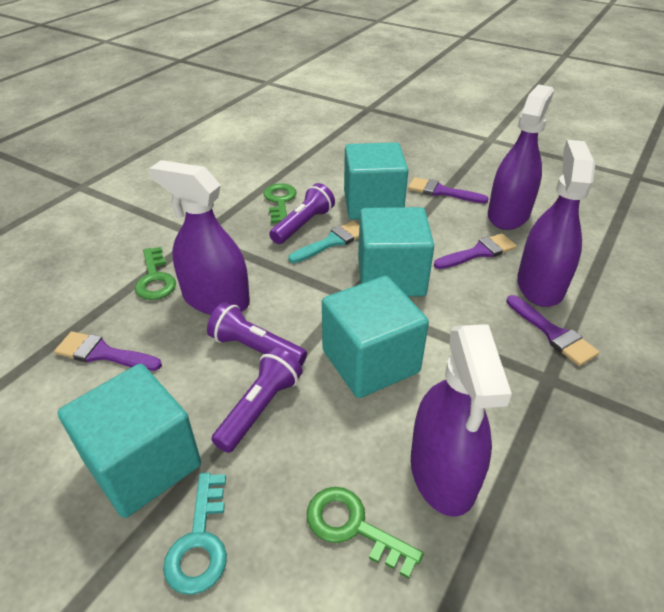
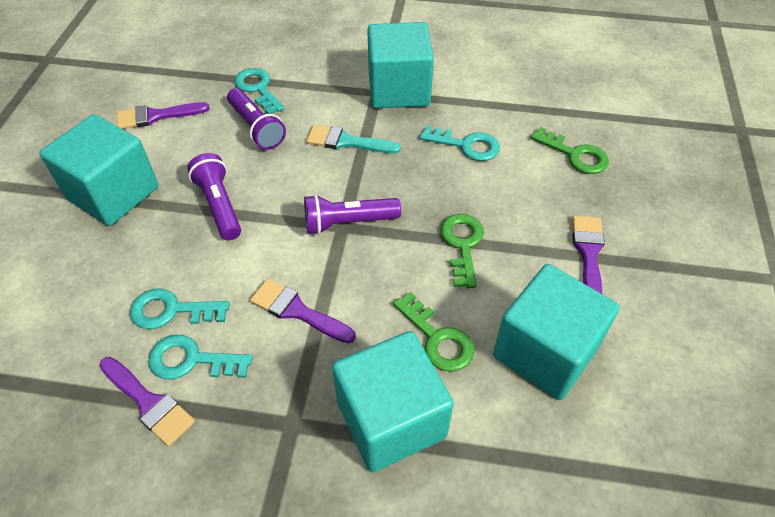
purple spray bottle: [149,160,250,315] [411,325,512,517] [488,84,554,230] [517,140,595,307] = 4 -> none = 0
turquoise key: [163,473,227,595] = 1 -> [130,288,230,329] [148,335,253,379] [234,68,285,114] [420,126,500,161] = 4

